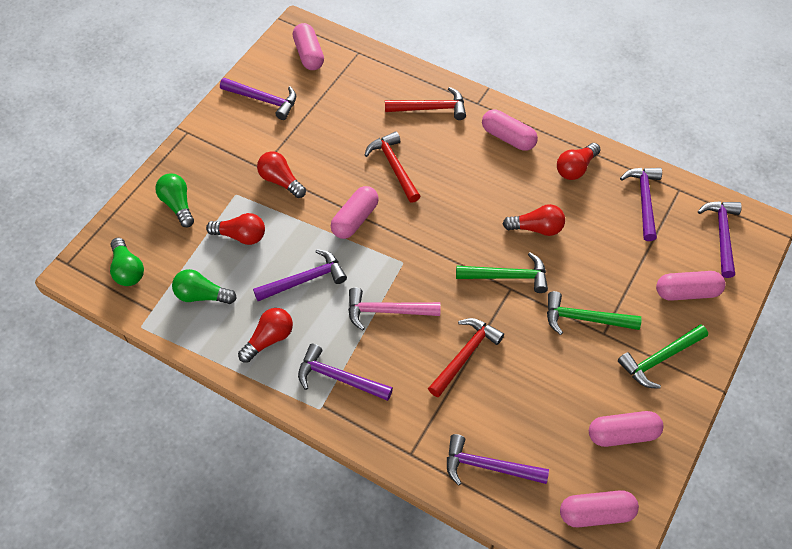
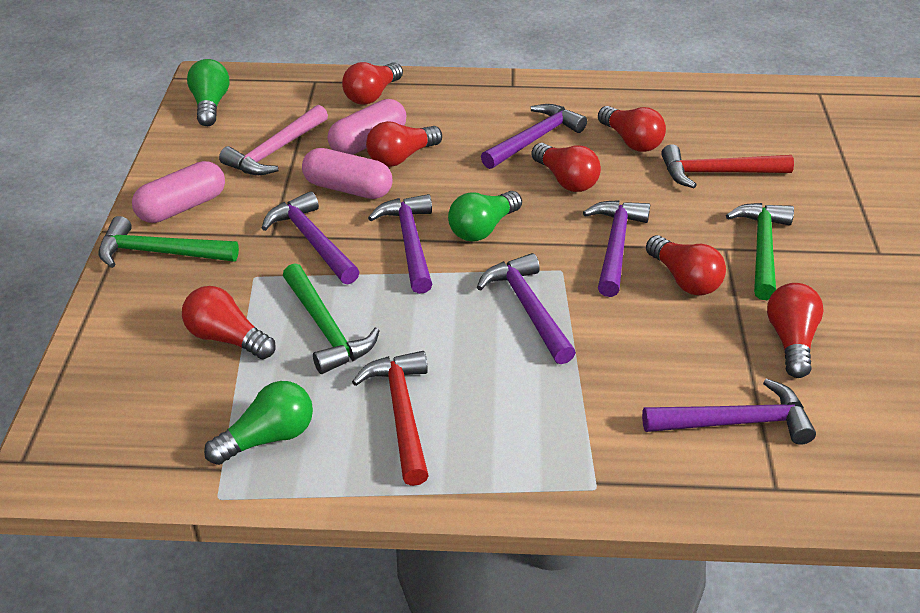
pink capsule: [293,23,324,70] [331,186,379,239] [482,109,538,151] [560,490,639,527] [589,411,664,447] [656,271,726,301] = 6 -> [132,161,225,223] [302,148,392,199] [328,99,406,155] = 3
red hammer: [365,131,420,203] [385,87,466,120] [428,318,504,397] = 3 -> [352,351,429,486] [661,144,794,188] = 2
red light bulb: [206,213,265,245] [238,308,293,363] [257,151,306,198] [503,204,565,236] [557,143,601,180] = 5 -> [182,286,276,359] [342,62,403,105] [366,121,442,167] [531,143,601,192] [598,106,666,152] [646,235,726,296] [767,283,824,378] = 7

